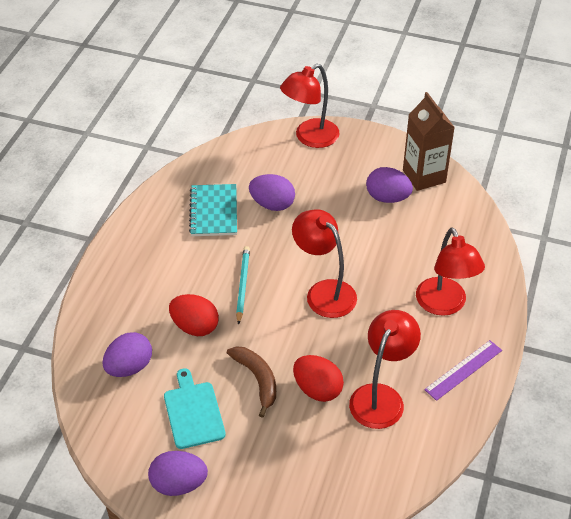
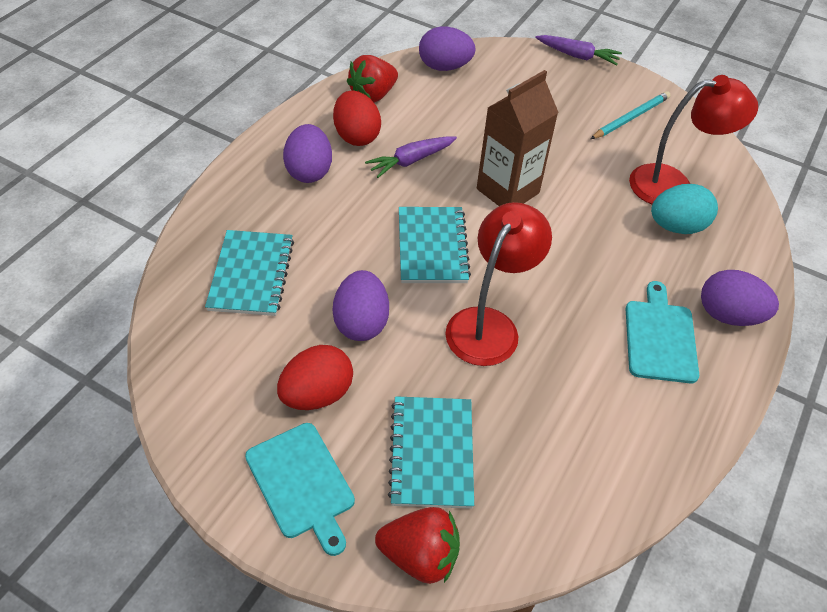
brown banana: [227,346,276,418] = 1 -> none = 0
purple carrot: none = 0 -> [365,137,457,178] [535,35,622,66] = 2
purple ruler: [424,340,502,401] = 1 -> none = 0
red lamp: [280,64,340,148] [292,209,357,318] [349,310,421,429] [416,227,485,316] = 4 -> [445,202,552,366] [629,75,758,204] = 2
red strawberry: none = 0 -> [347,55,398,103] [375,507,460,584] = 2
turquoise cutting board: [164,368,226,449] = 1 -> [245,423,355,556] [626,281,699,383] = 2
turquoise egg: none = 0 -> [651,184,718,234] = 1
turquoise notebook: [189,184,237,236] = 1 -> [205,230,294,316] [388,396,474,509] [399,207,471,283] = 3

